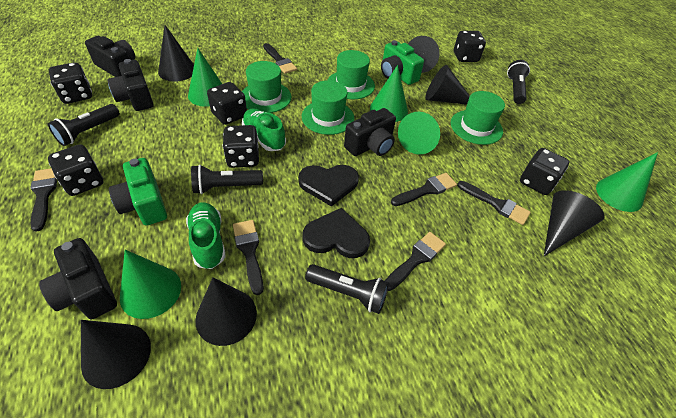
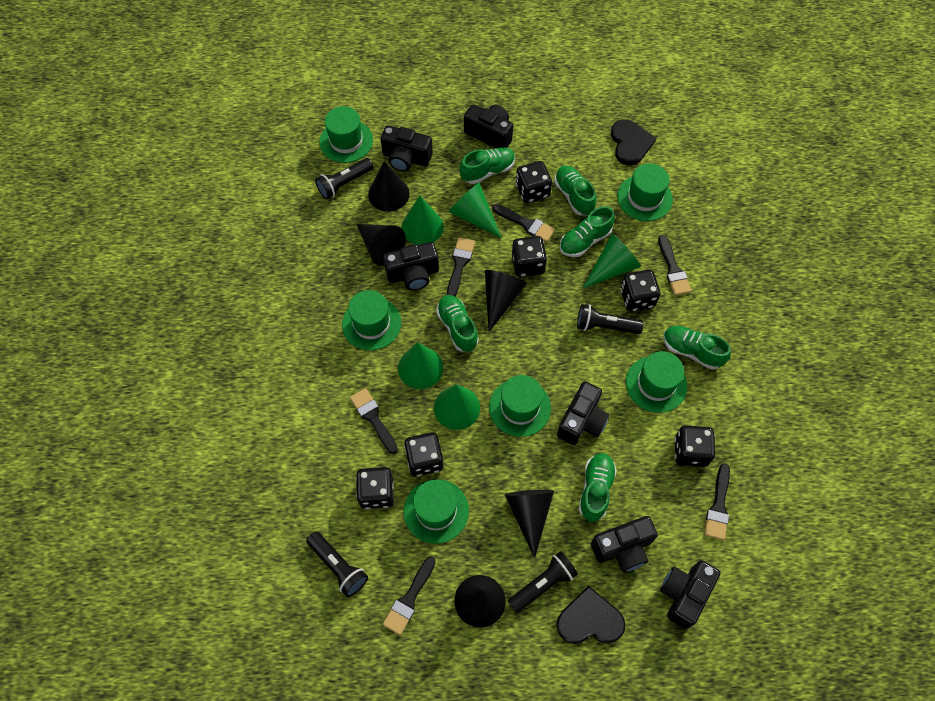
black camera: [39,238,117,320] [85,36,136,77] [107,59,153,111] [344,108,396,156] = 4 -> [380,125,433,172] [383,242,439,290] [464,104,513,148] [557,381,609,445] [591,516,658,572] [660,560,720,629] = 6
black cone: [81,320,151,389] [158,25,194,82] [195,278,257,346] [408,36,440,73] [425,65,470,105] [544,190,605,256] = 6 -> [357,224,406,266] [368,161,410,212] [454,575,505,628] [485,270,527,332] [504,490,554,558] = 5
green camera: [109,158,167,226] [381,40,424,85] = 2 -> none = 0
green hat: [242,61,291,113] [302,80,354,135] [328,50,375,99] [451,91,505,145] = 4 -> [320,106,373,163] [342,290,401,350] [404,479,469,544] [489,375,551,437] [617,163,673,221] [626,351,687,413] = 6
green shoe: [186,202,226,269] [242,109,286,151] = 2 -> [436,295,479,352] [460,147,515,184] [554,165,596,216] [560,206,615,257] [579,453,617,522] [663,326,731,370] = 6

